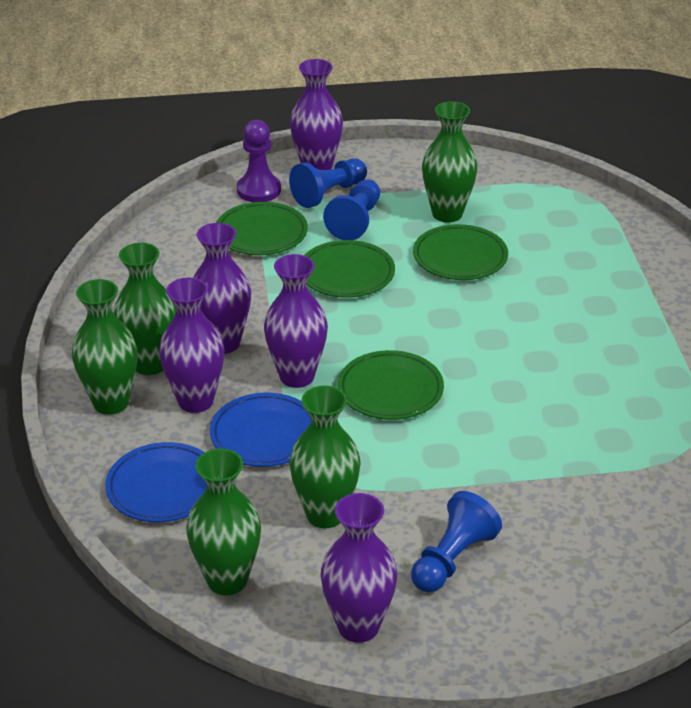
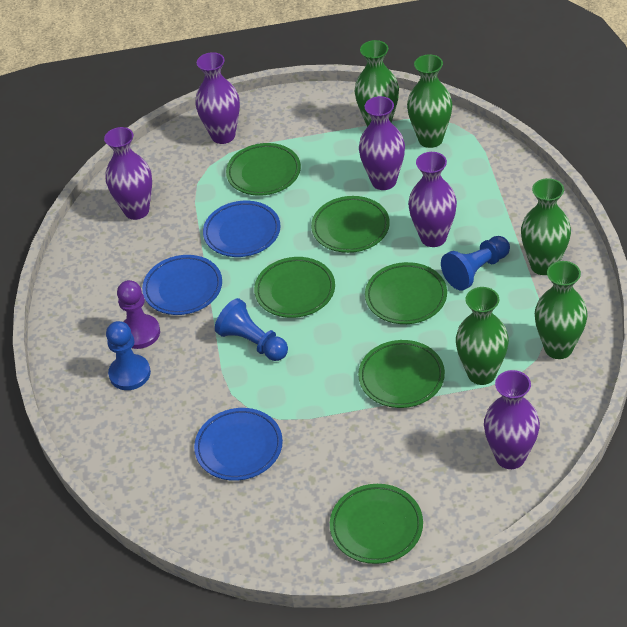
blue plate: [105,442,207,522] [210,393,312,467] = 2 -> [142,255,222,315] [194,408,283,481] [203,201,281,257] = 3
green plate: [216,202,308,255] [304,240,395,298] [338,350,444,420] [413,224,508,280] = 4 -> [226,143,301,196] [254,257,335,318] [311,196,390,253] [330,484,423,564] [358,340,445,408] [365,262,447,324] = 6

